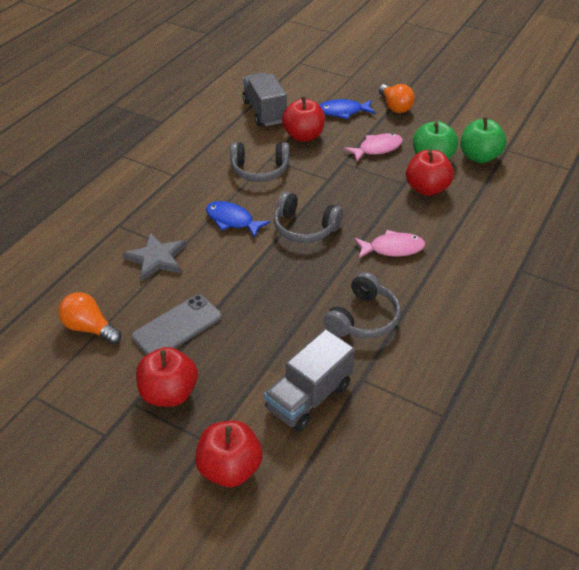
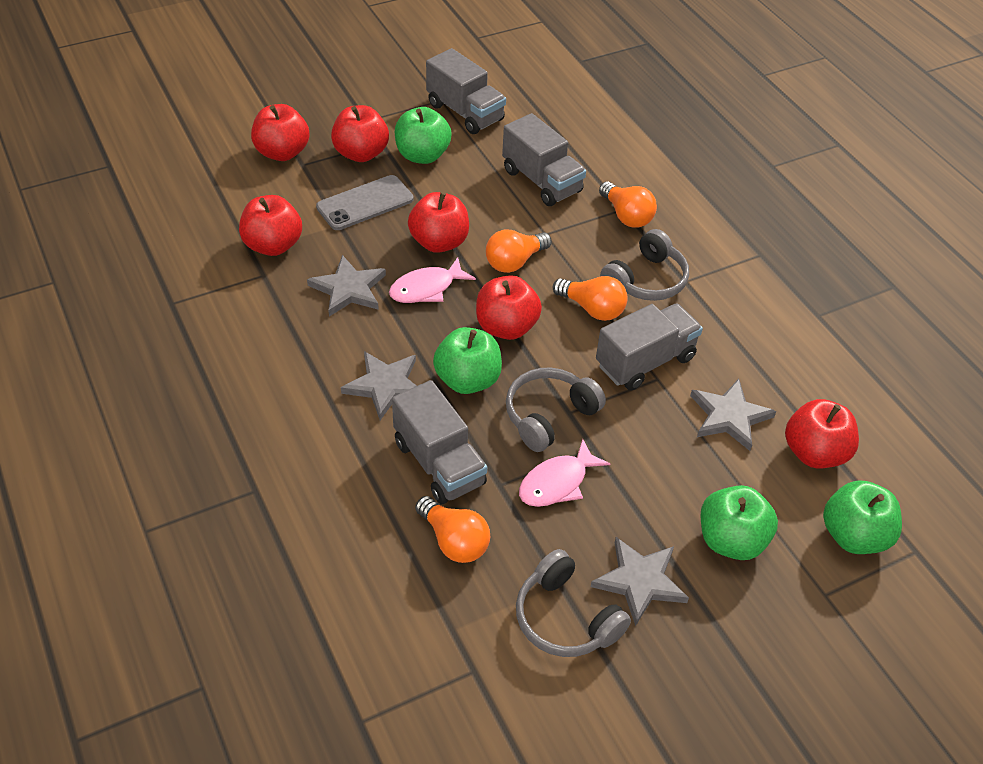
blue fish: [206,201,270,238] [320,99,375,119] = 2 -> none = 0
green apple: [413,121,458,160] [460,117,506,163] = 2 -> [395,107,452,164] [433,327,502,394] [700,485,778,560] [823,480,902,554] = 4
grey star: [122,233,186,282] = 1 -> [307,255,386,316] [341,351,417,420] [591,537,689,626] [690,379,776,451] = 4
grey truck: [242,72,287,126] [264,329,355,432] = 2 -> [392,380,487,504] [426,48,506,134] [502,113,586,206] [596,303,703,390] = 4
orange light bulb: [58,292,121,344] [378,84,415,113] = 2 -> [415,496,490,563] [486,229,552,273] [553,276,628,321] [599,182,657,228] = 4
red apple: [136,347,198,407] [195,421,263,487] [282,97,325,142] [406,150,454,196] = 4 -> [239,195,302,256] [251,104,309,161] [331,105,389,162] [408,192,469,253] [476,275,542,340] [785,399,859,469] = 6

